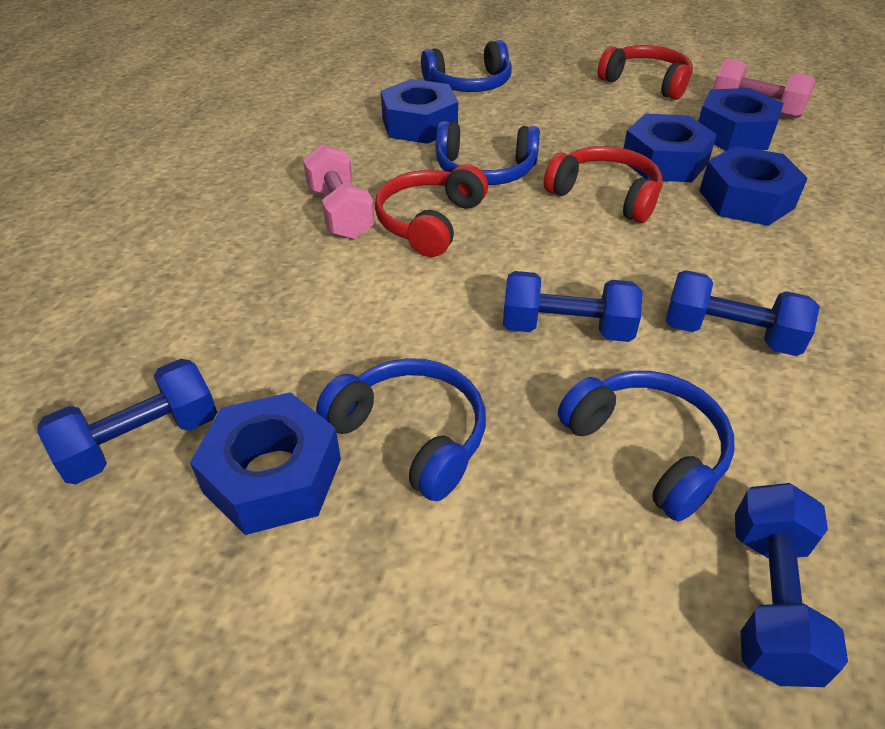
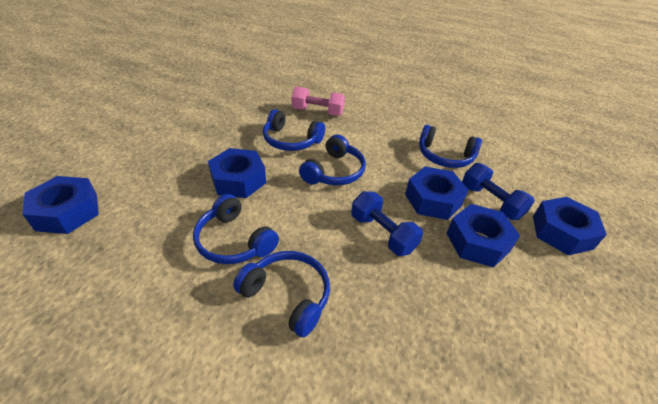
blue dumbbell: [37,359,217,484] [503,271,643,342] [666,270,820,356] [735,483,848,687] = 4 -> [351,191,423,256] [462,163,535,220] = 2
blue headphones: [316,358,486,501] [421,40,512,92] [436,121,540,185] [558,371,735,522] = 4 -> [193,194,279,264] [233,251,330,338] [263,109,325,151] [299,135,366,185] [419,125,482,168] = 5
pink dumbbell: [303,144,375,239] [713,59,815,118] = 2 -> [292,86,345,116] = 1
red headphones: [375,164,488,257] [544,146,663,223] [598,45,693,100] = 3 -> none = 0

